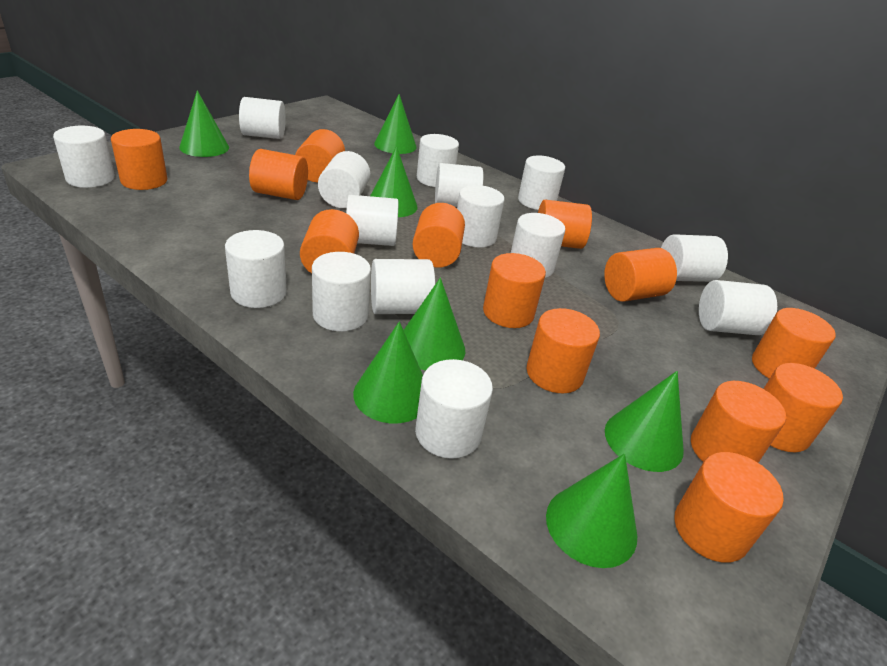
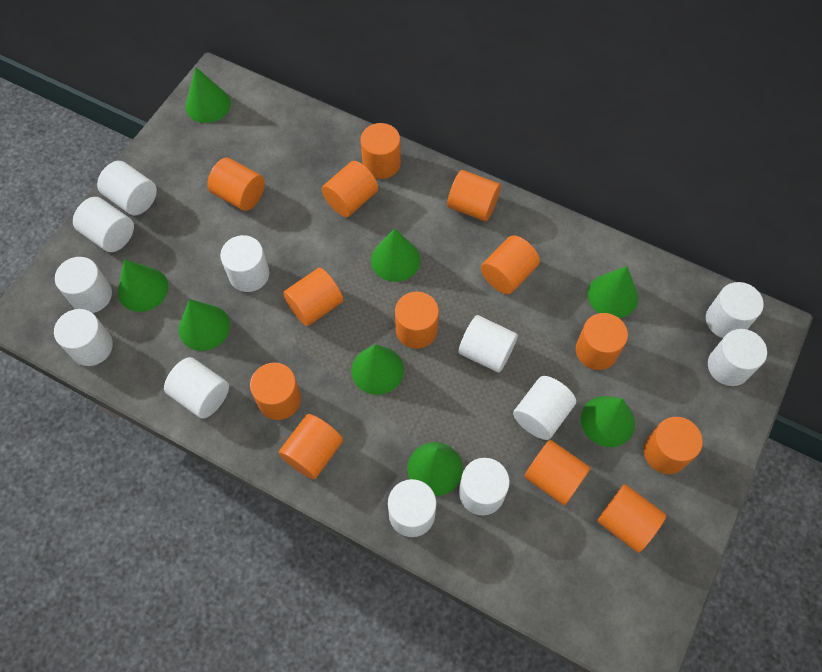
green cone: [179,90,229,157] [353,321,423,424] [370,146,418,217] [374,94,417,154] [404,278,465,370] [546,453,637,568] [605,371,684,472] = 7 -> [118,259,168,312] [179,299,230,351] [186,67,231,123] [351,344,404,395] [371,228,420,282] [407,442,463,496] [581,396,635,447] [588,266,638,318] = 8
white cylinder: [53,126,115,188] [225,230,287,308] [239,97,286,139] [312,252,371,331] [318,151,370,208] [346,195,399,246] [371,259,435,314] [415,359,493,459] [417,134,459,187] [435,163,484,207] [457,185,505,248] [511,213,565,278] [518,156,565,210] [661,234,728,282] [699,280,777,335] = 15 -> [54,309,113,366] [55,257,112,313] [73,197,134,252] [97,161,157,215] [164,357,229,419] [220,235,270,292] [388,479,436,537] [458,315,518,373] [459,458,510,516] [513,376,576,440] [706,282,764,338] [708,329,767,386] = 12

